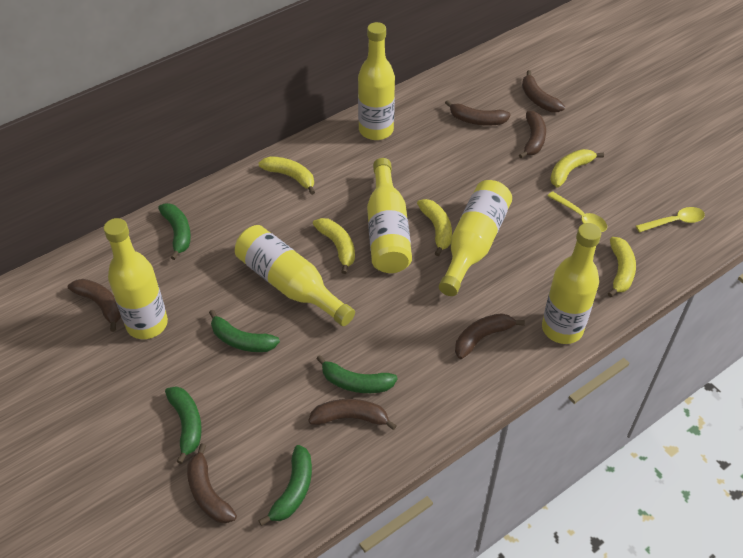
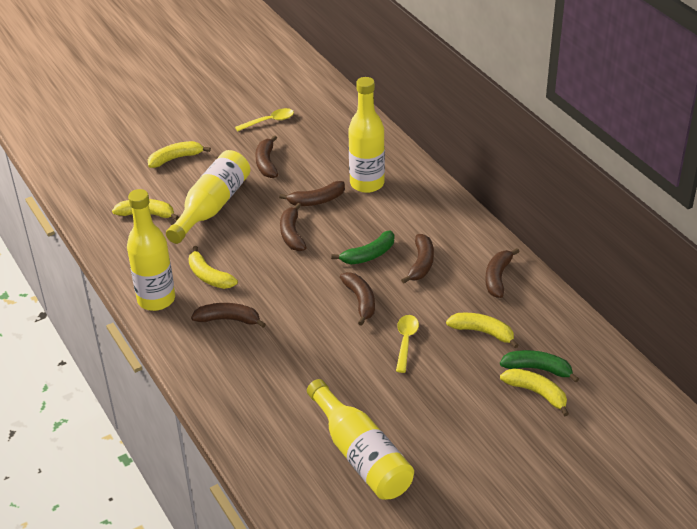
green banana: [158,203,191,260] [165,387,202,464] [209,310,280,352] [258,445,312,526] [316,355,398,393] = 5 -> [331,231,394,264] [500,350,579,382] = 2
yellow bottle: [104,218,168,339] [235,225,355,326] [358,22,395,140] [367,158,412,273] [439,180,512,296] [542,223,601,344] = 6 -> [127,189,175,311] [166,150,250,244] [307,379,414,500] [348,77,385,193] = 4

